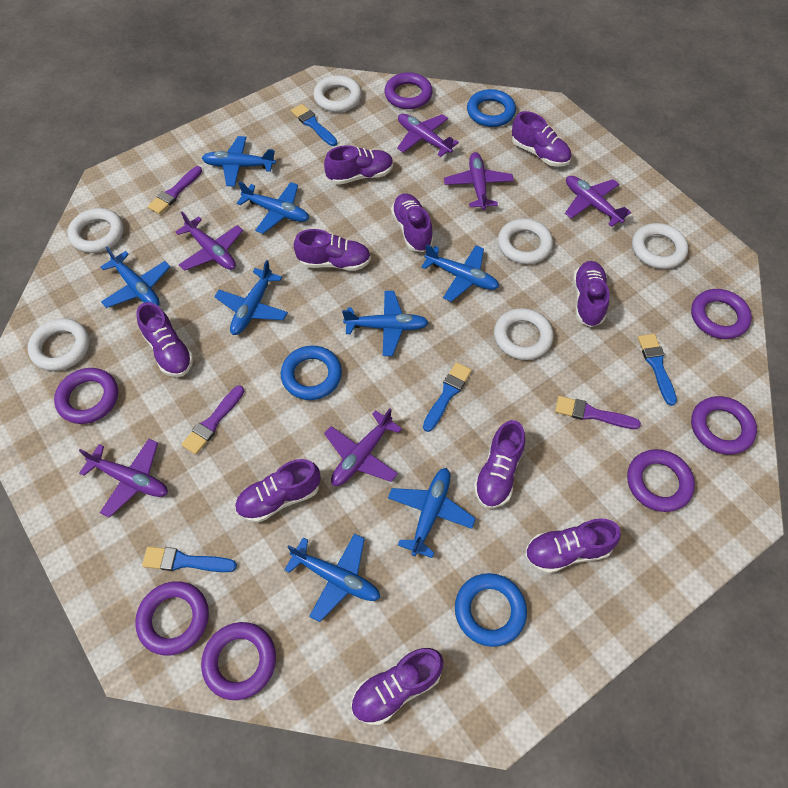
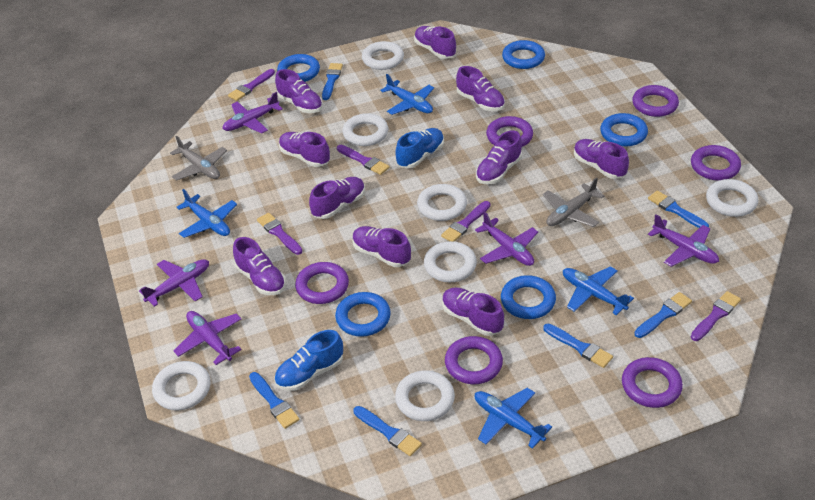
blue brush: [142,546,237,572] [291,104,337,146] [423,362,472,432] [638,334,677,406] = 4 -> [249,372,300,429] [322,63,343,100] [353,406,422,456] [543,323,613,368] [634,292,692,338] [648,190,709,228] = 6
blue plane: [100,247,170,308] [202,136,276,187] [214,260,288,335] [237,181,309,234] [284,533,380,622] [342,291,429,356] [388,468,476,558] [421,244,499,302] = 8 -> [177,189,237,238] [380,74,434,115] [475,388,552,449] [563,266,634,315] = 4
blue ring: [281,346,342,400] [455,573,527,647] [467,89,516,127] = 3 -> [277,54,320,82] [335,292,391,337] [501,275,556,319] [502,40,545,69] [600,113,648,147] = 5
blue shoe: none = 0 -> [274,330,343,391] [395,128,444,168] = 2
grey plane: none = 0 -> [170,136,227,181] [543,177,604,227] = 2
purple brush: [148,166,202,214] [181,385,244,454] [555,396,641,429] = 3 -> [228,69,275,101] [257,213,302,255] [337,145,389,175] [441,201,491,242] [691,291,741,341] = 5
purple plane: [79,439,168,518] [176,212,243,271] [324,408,402,486] [397,114,459,157] [444,152,514,210] [565,176,631,227] = 6 -> [139,259,209,307] [174,311,242,365] [222,92,283,134] [475,211,538,266] [648,214,719,267] = 5
purple ring: [54,368,118,424] [135,581,209,656] [201,622,276,700] [384,72,433,109] [627,449,695,512] [691,289,752,339] [691,396,757,455] = 7 -> [295,262,349,304] [445,336,503,384] [486,116,533,147] [622,357,683,408] [632,85,679,117] [691,145,741,181] = 6
white ring: [28,318,90,371] [68,208,124,253] [313,75,362,112] [494,308,554,360] [498,219,553,264] [632,223,688,269] = 6 -> [152,361,211,410] [343,113,388,146] [362,41,404,70] [395,370,455,421] [417,184,467,221] [424,241,477,282] [706,179,759,217] = 7

